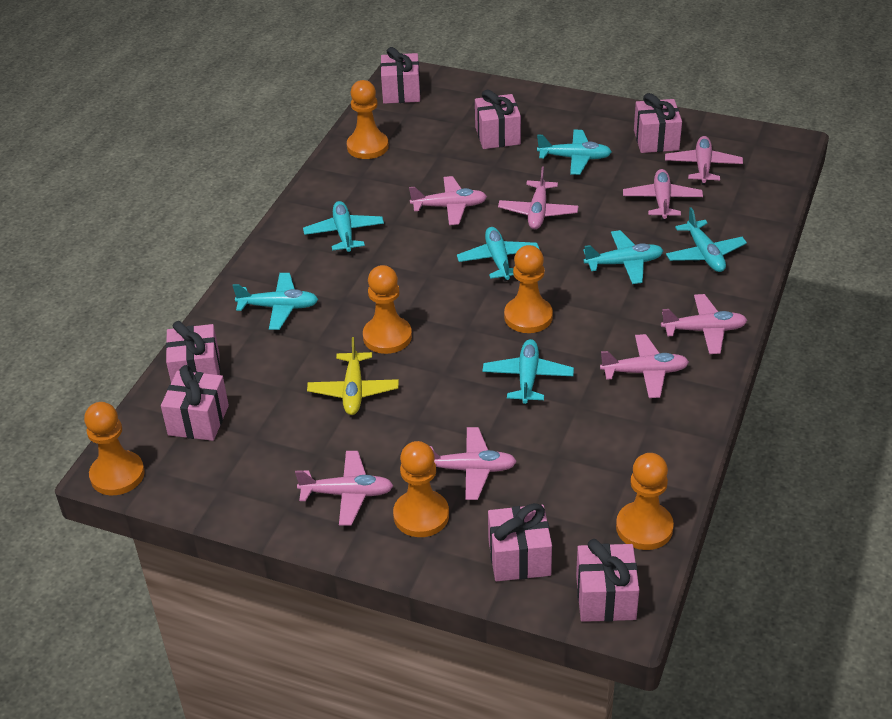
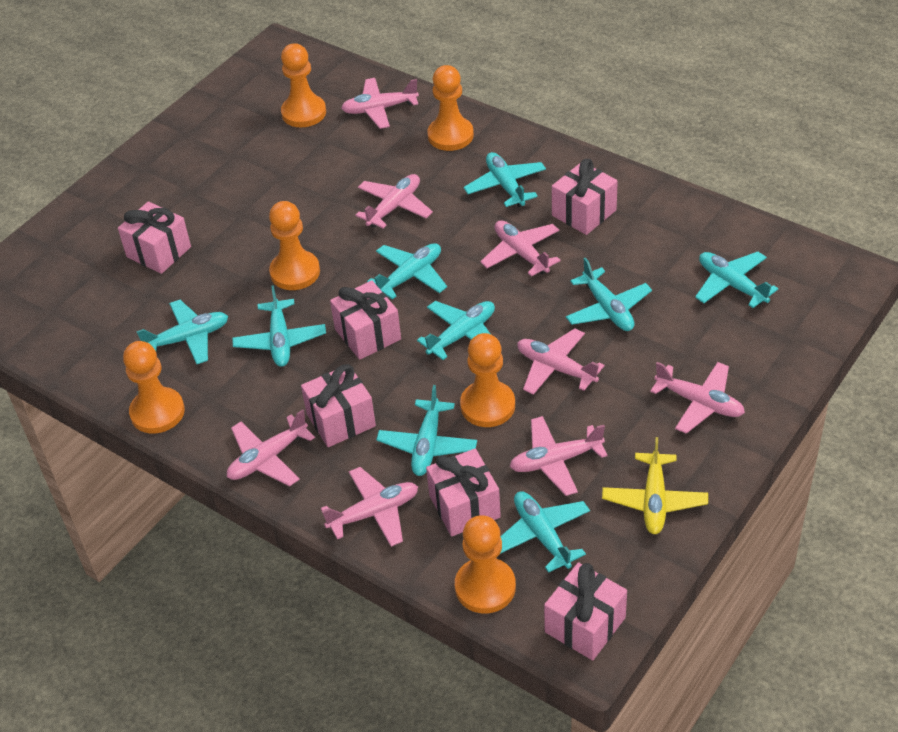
pink gift: [161,365,229,441] [166,321,220,382] [380,47,420,104] [475,90,521,149] [488,503,552,581] [576,539,639,622] [634,93,682,153] = 7 -> [118,201,191,274] [301,364,376,447] [330,280,401,360] [426,449,501,536] [544,562,627,660] [552,159,618,235] = 6
turquoise plane: [232,273,318,330] [303,201,384,253] [457,227,540,281] [482,339,574,404] [537,130,612,175] [583,230,664,284] [666,207,747,272] = 7 -> [136,300,228,364] [232,285,326,367] [367,243,447,300] [376,385,477,476] [417,301,495,360] [464,152,546,207] [500,491,590,573] [566,257,652,331] [695,252,778,308] = 9

